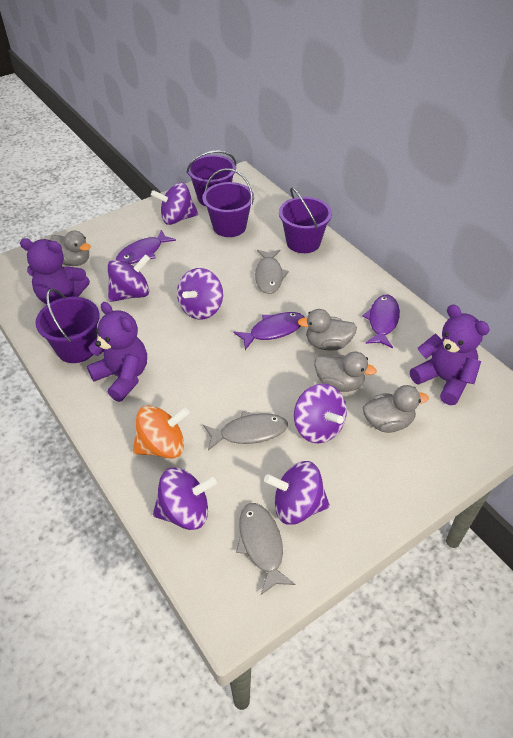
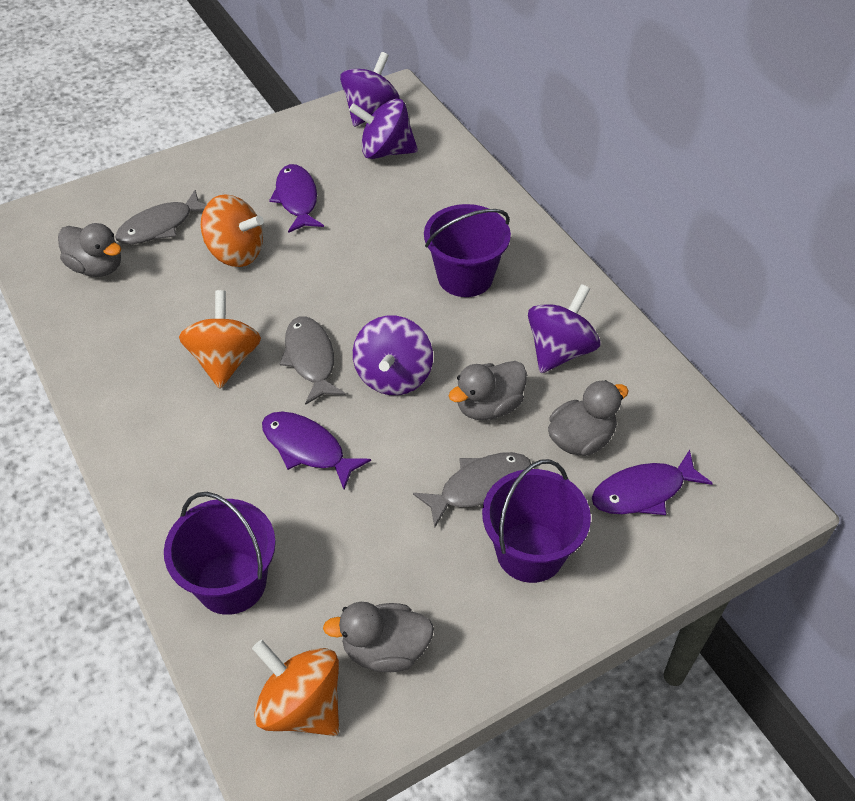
orange spinning top: [133,405,190,458] = 1 -> [179,290,261,389] [201,194,264,267] [252,640,339,736] = 3
purple bucket: [35,289,100,363] [187,150,236,206] [202,168,254,237] [279,187,332,253] = 4 -> [164,492,276,615] [424,204,511,297] [482,459,591,583] = 3
purple spinning top: [108,254,150,302] [151,182,198,225] [153,467,217,530] [177,268,223,319] [264,461,330,525] [294,384,347,443] = 6 -> [340,52,400,127] [349,99,418,159] [353,315,433,395] [528,284,600,373] = 4
purple teddy bear: [20,238,90,304] [87,302,147,402] [410,305,490,405] = 3 -> none = 0

